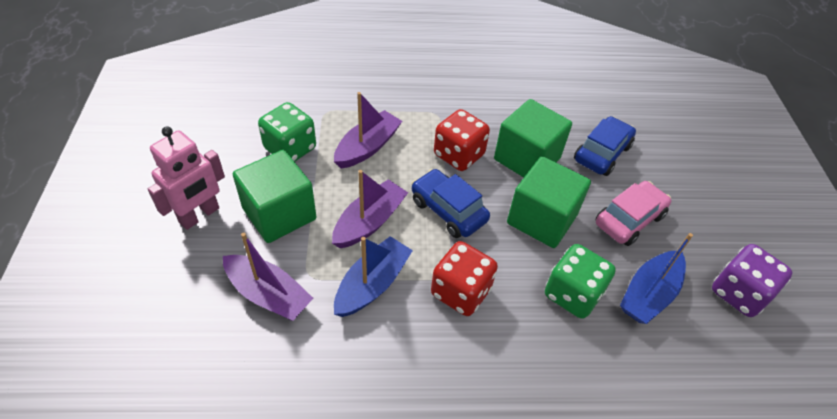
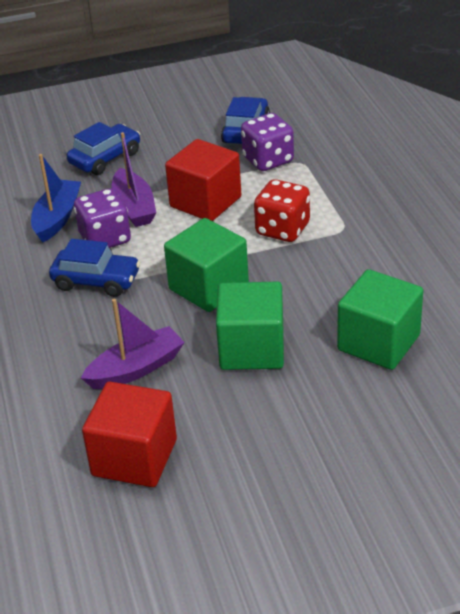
blue boat: [334,236,413,317] [620,233,693,324] = 2 -> [31,154,81,243] = 1
blue car: [411,169,490,238] [574,116,636,176] = 2 -> [49,239,140,297] [67,122,140,175] [221,97,270,144] = 3
green dice: [258,102,316,162] [545,244,616,319] = 2 -> none = 0
pink car: [595,181,671,246] = 1 -> none = 0
pink robot: [148,127,225,230] = 1 -> none = 0
purple boat: [223,233,313,321] [332,170,408,248] [334,92,402,169] = 3 -> [81,299,185,389] [111,132,156,227] = 2
purple dice: [712,244,792,317] = 1 -> [74,189,131,248] [241,113,294,171] = 2
red cube: none = 0 -> [82,382,177,487] [165,139,241,221] = 2
red dice: [431,241,498,316] [434,109,490,171] = 2 -> [254,179,310,242] = 1

